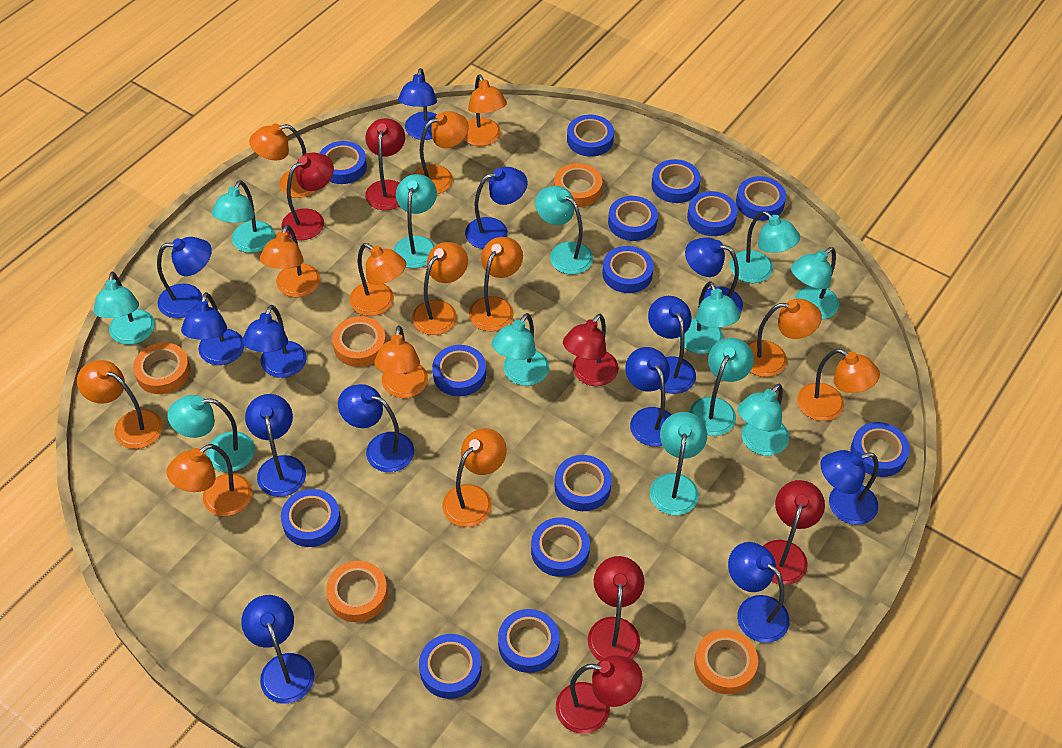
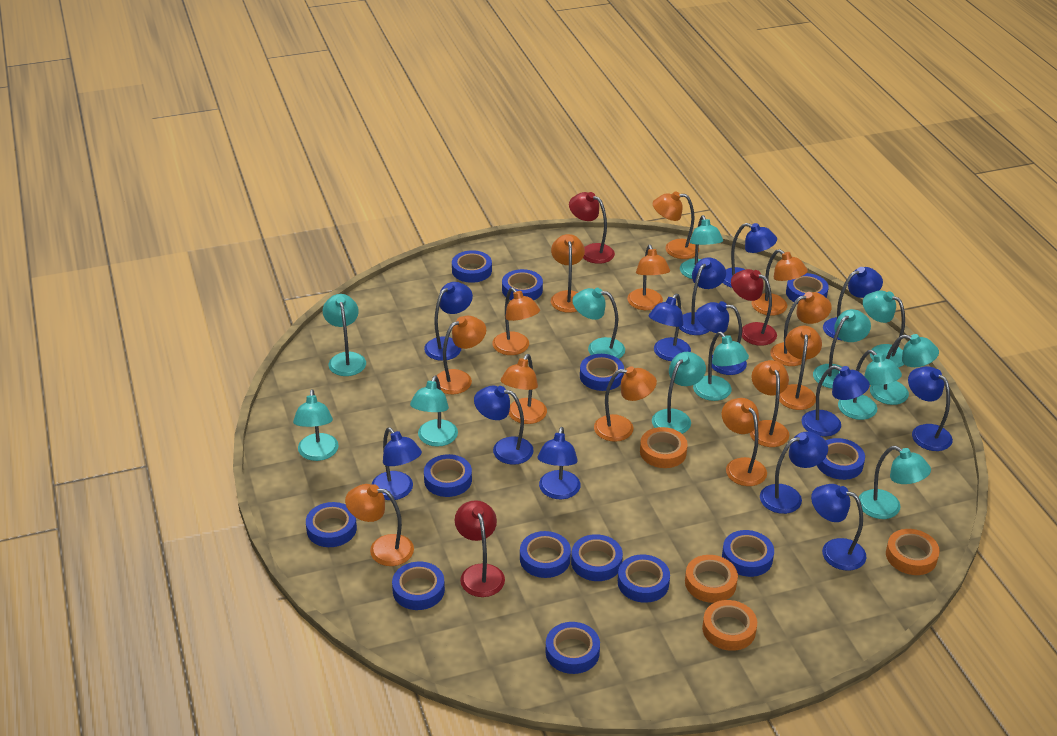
blue tape: [281,489,341,547] [320,141,367,184] [419,634,482,699] [432,345,486,396] [498,609,560,673] [531,517,590,577] [555,455,612,511] [567,115,614,157] [602,246,654,293] [608,196,658,241] [652,159,701,203] [687,191,738,236] [736,176,786,221] [850,422,910,477] = 14 -> [306,502,357,547] [392,562,445,610] [424,454,472,497] [452,250,492,283] [502,269,543,300] [520,531,571,578] [545,622,600,674] [571,534,623,581] [580,354,624,391] [618,554,670,603] [722,530,774,577] [786,273,829,304] [817,438,865,480] = 13
orange tape: [133,343,190,394] [326,561,388,622] [332,316,386,367] [554,163,602,207] [694,630,758,694] = 5 -> [640,427,688,468] [685,555,738,603] [702,600,757,651] [886,529,940,575] = 4
red lamp: [282,152,334,240] [365,118,405,210] [556,655,643,734] [563,314,619,386] [588,556,644,661] [763,480,825,585] = 6 -> [455,500,505,597] [569,192,615,264] [731,269,777,346] = 3

